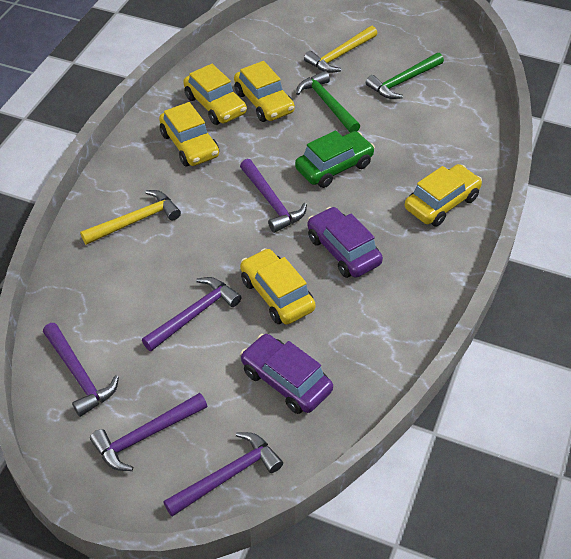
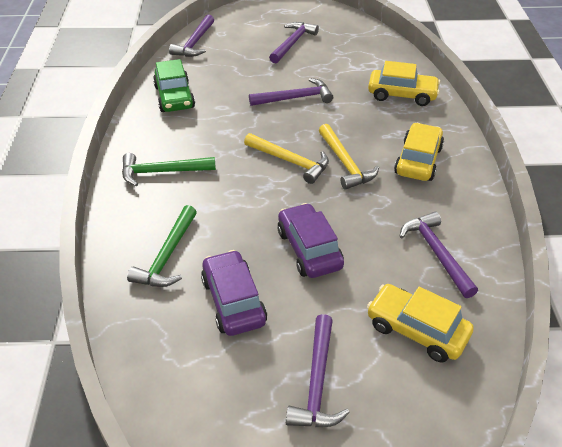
yellow car: [159,102,219,167] [183,64,247,125] [234,61,295,122] [240,248,316,325] [405,164,482,227] = 5 -> [367,284,474,363] [368,61,440,106] [394,123,444,181] = 3

